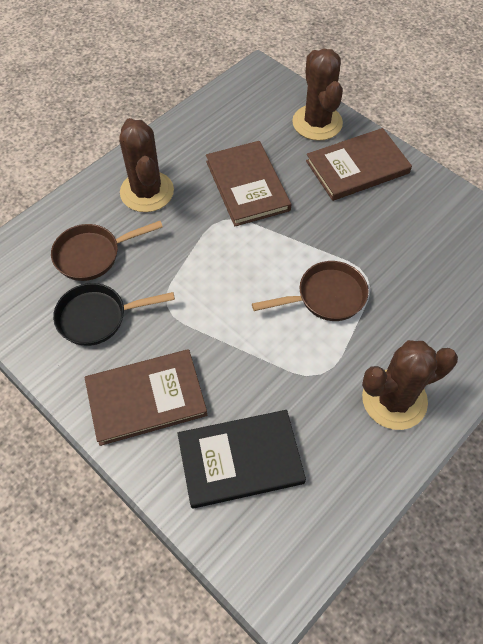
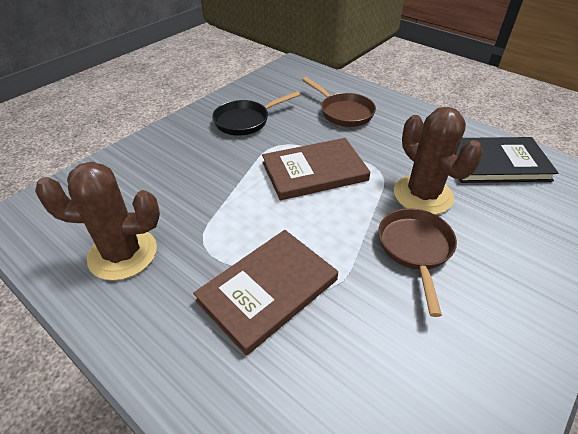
brown book: [85,349,207,446] [206,141,291,226] [306,128,412,201] = 3 -> [193,230,338,356] [262,138,370,200] = 2
brown cactus: [119,118,174,212] [292,48,343,141] [362,340,458,430] = 3 -> [35,161,160,281] [394,107,483,215] = 2

